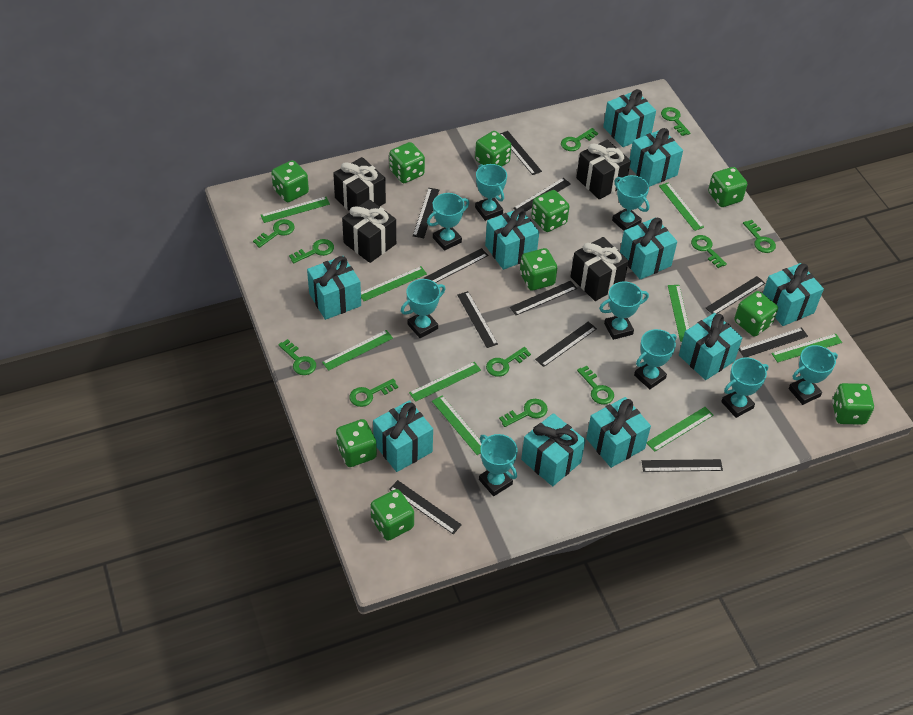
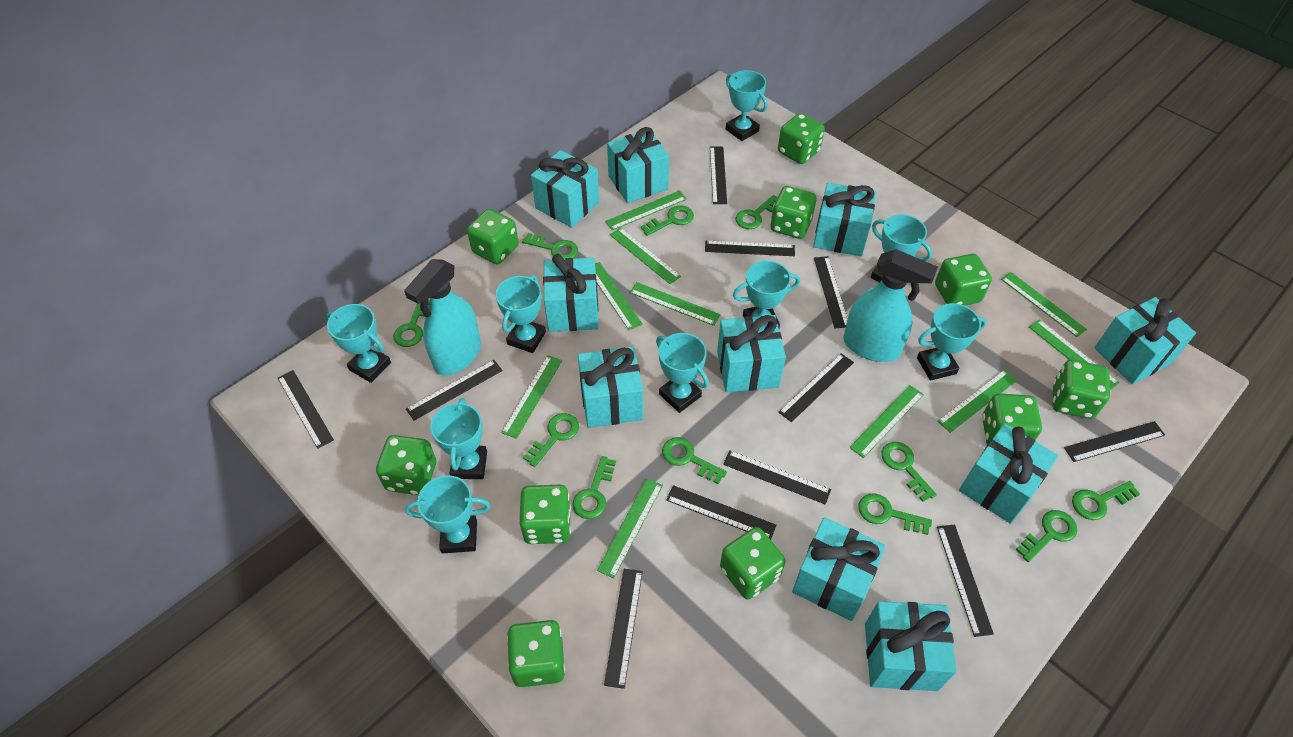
black gift: [333,157,386,211] [342,199,396,263] [571,237,629,301] [576,140,631,199] = 4 -> none = 0
green ruler: [261,197,330,223] [322,330,393,371] [361,266,427,301] [409,362,481,402] [432,395,481,455] [647,407,714,452] [659,182,704,231] [668,285,689,342] [771,334,842,363] = 9 -> [501,355,562,439] [595,262,643,330] [597,478,663,578] [605,191,687,230] [610,228,681,284] [629,282,720,326] [850,385,924,458] [937,370,1017,433] [1001,272,1087,337] [1029,320,1119,390] = 10
turquoise spray bottle: none = 0 -> [404,259,481,376] [843,249,938,362] = 2

